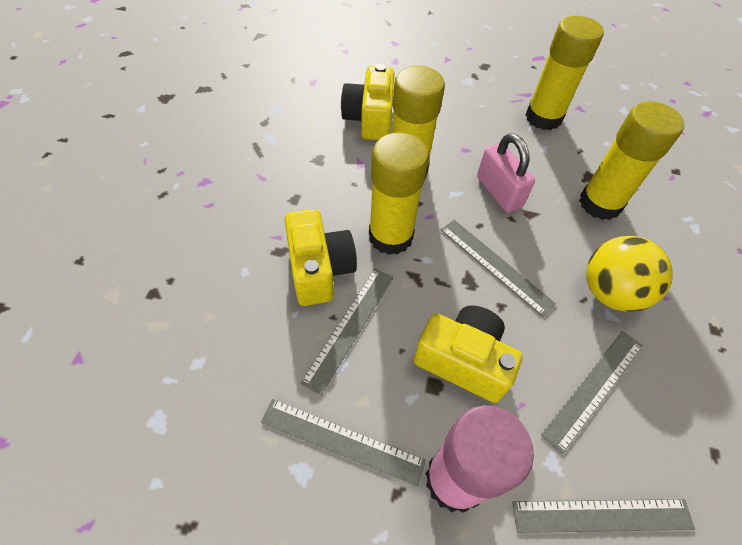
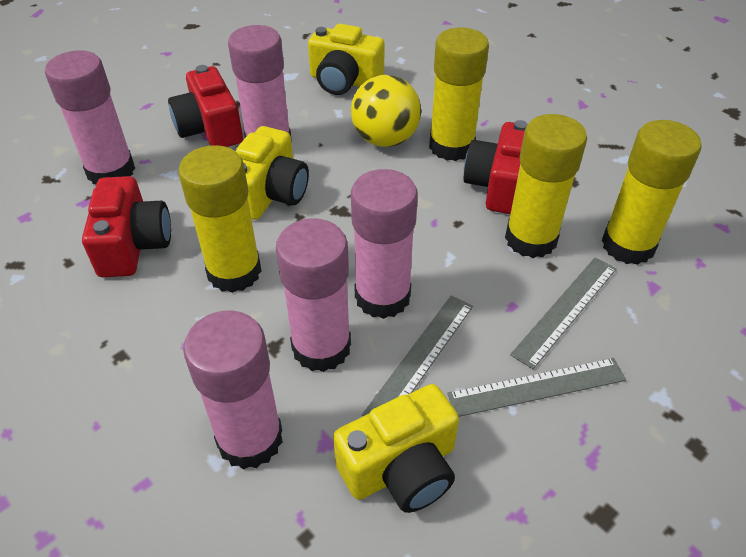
grey ruler: [261,399,426,487] [300,269,393,395] [441,220,556,317] [512,499,695,533] [541,331,643,454] = 5 -> [362,295,473,416] [447,358,626,417] [510,257,616,369] = 3
pink glue stick: [425,405,534,513] = 1 -> [45,50,135,184] [183,310,283,470] [228,25,292,143] [276,219,351,372] [351,169,418,319] = 5
pink padlock: [477,133,535,213] = 1 -> none = 0
red camera: none = 0 -> [82,176,171,277] [168,65,243,147] [463,120,528,214] = 3

